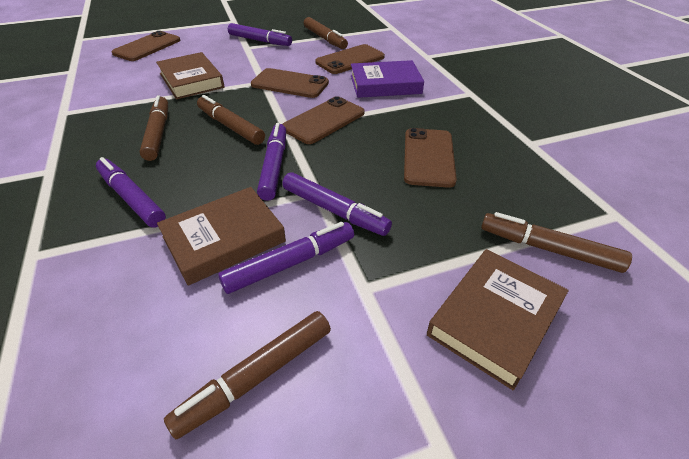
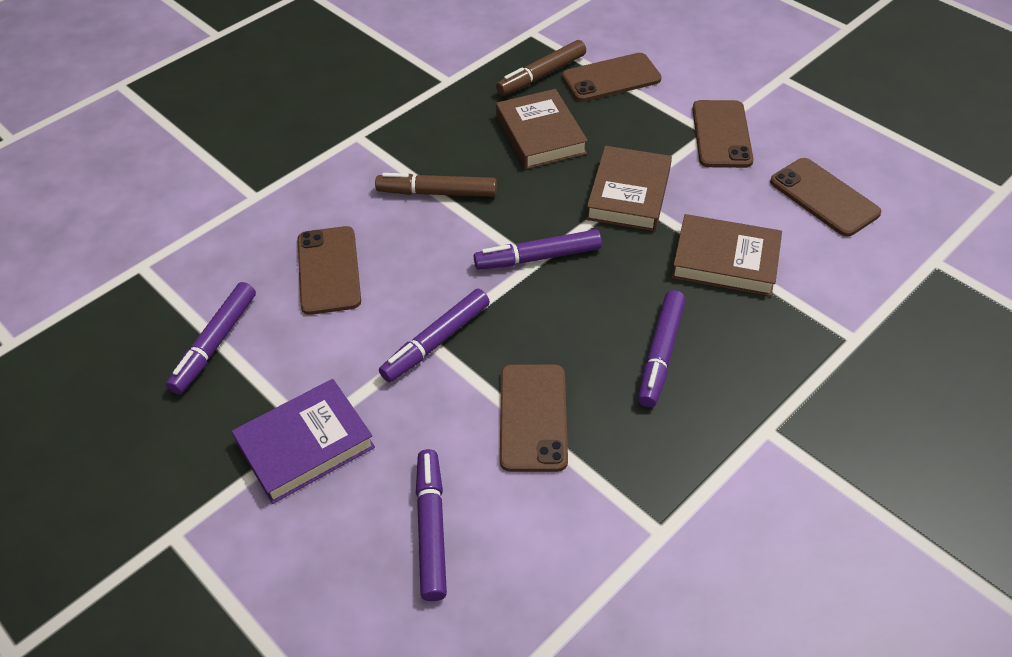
brown marker: [139,95,168,161] [164,311,331,439] [197,95,265,145] [304,17,348,49] [481,212,632,273] = 5 -> [375,173,497,197] [496,40,586,96] = 2

